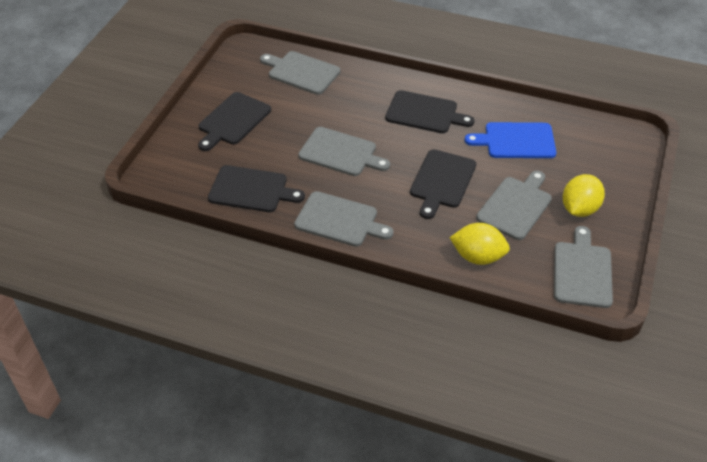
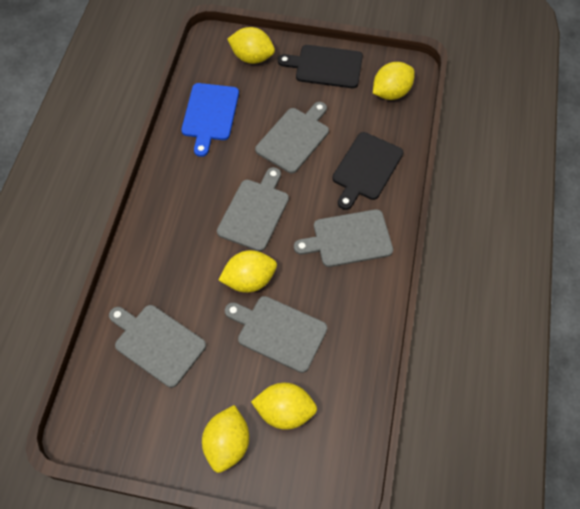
black cutting board: [198,92,271,151] [208,165,305,212] [385,90,474,133] [410,149,476,219] = 4 -> [278,45,363,88] [332,132,404,210] = 2
yellow lemon: [449,223,510,265] [563,174,605,217] = 2 -> [202,405,249,473] [219,250,277,293] [228,27,275,64] [251,383,317,430] [373,62,415,100] = 5

